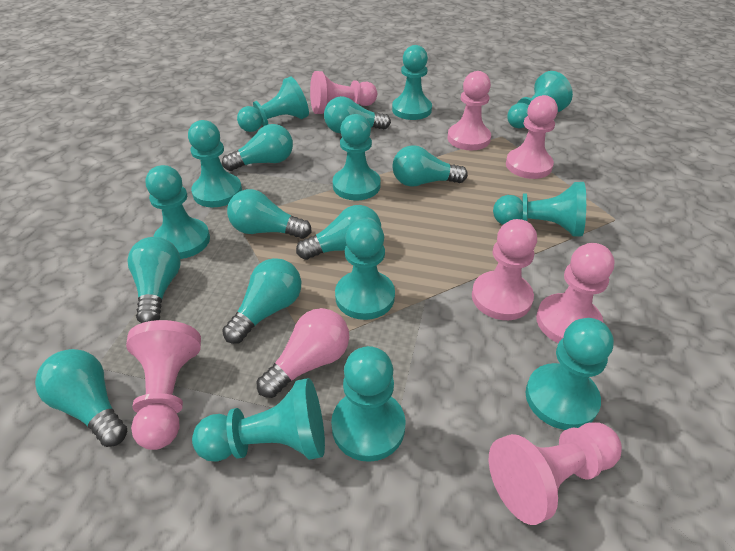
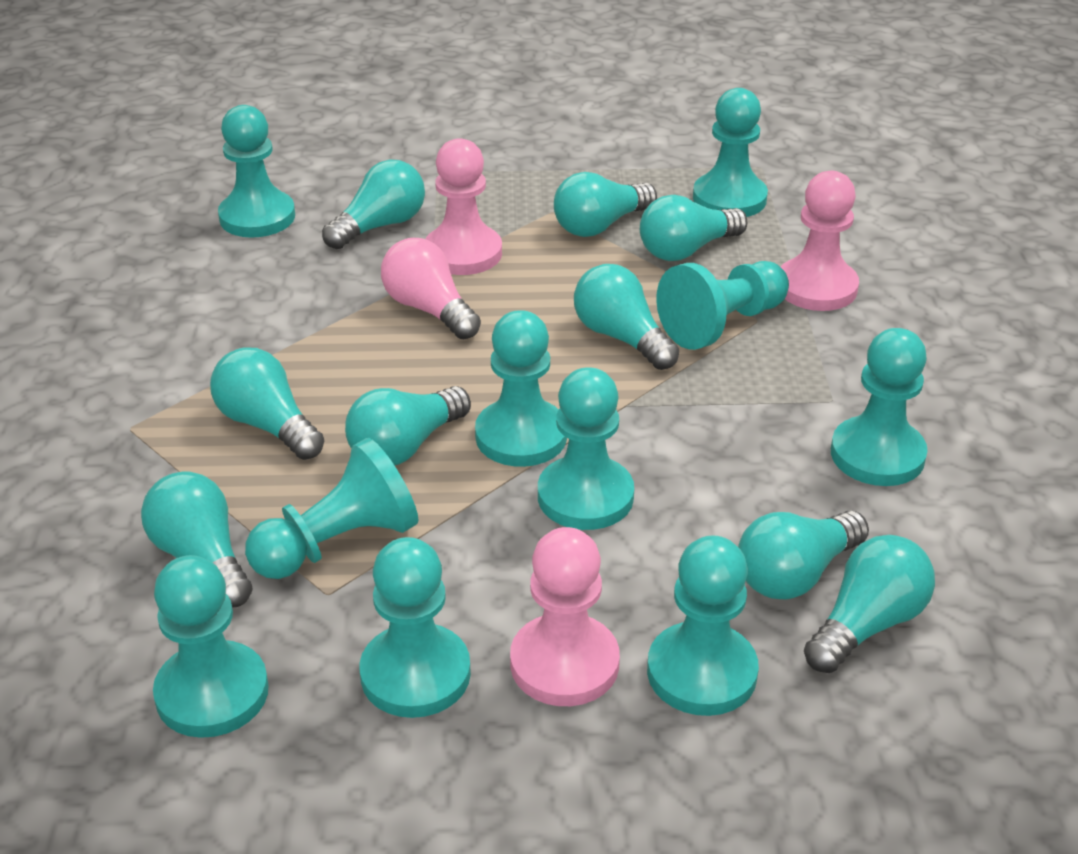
pink pawn: [126,320,201,450] [310,71,377,114] [447,71,491,150] [472,219,537,320] [489,422,622,525] [506,95,558,179] [536,243,615,343] = 7 -> [426,138,502,275] [510,527,620,706] [781,171,859,311] = 3
turquoise light bulb: [35,349,127,447] [128,237,181,323] [222,124,293,171] [222,258,301,344] [227,189,312,239] [296,205,381,260] [324,96,391,134] [392,145,468,187] = 8 -> [141,471,252,608] [210,347,324,460] [322,159,425,249] [345,386,471,465] [554,172,657,237] [574,264,679,370] [640,195,748,261] [738,511,869,600] [804,535,935,673] = 9
turquoise pawn: [146,165,210,259] [188,120,242,207] [192,378,325,462] [237,76,309,132] [331,346,406,462] [333,114,381,200] [335,218,395,320] [392,45,432,120] [493,182,586,236] [507,71,573,128] [526,318,614,430] = 11 -> [153,555,269,738] [218,105,295,238] [245,438,418,579] [360,537,471,718] [475,310,567,467] [538,367,634,530] [647,536,759,716] [656,261,789,350] [693,88,768,217] [831,328,928,486] = 10

